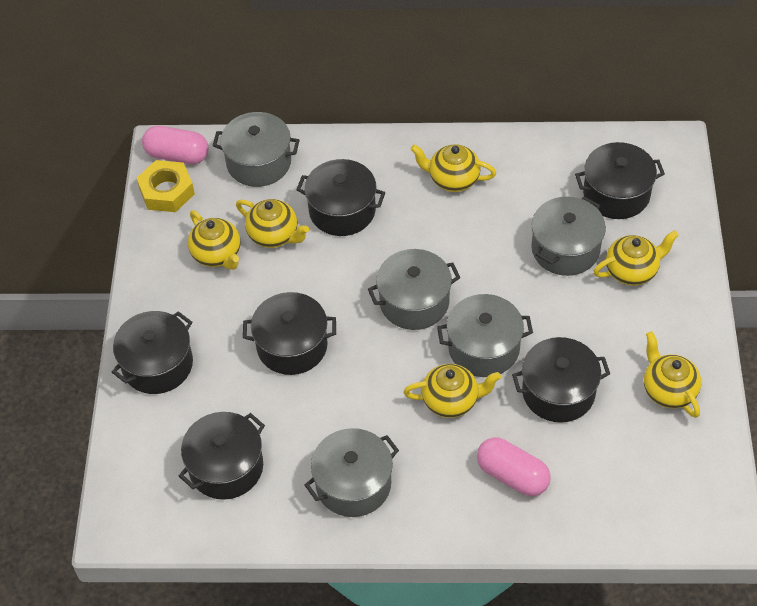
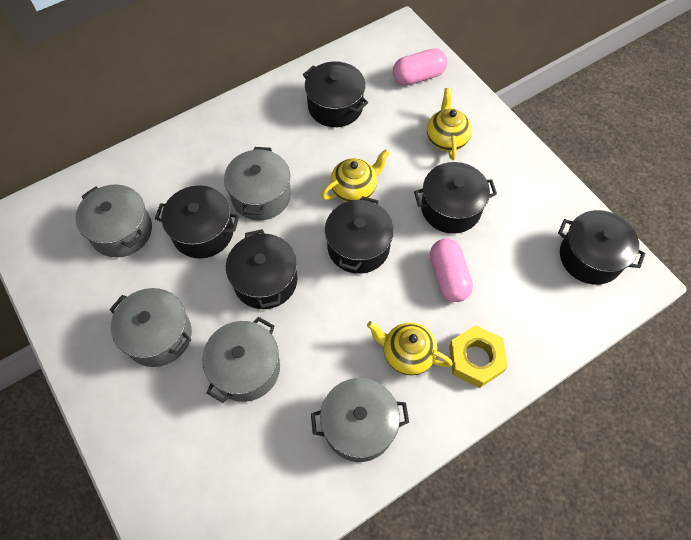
yellow teapot: [188,210,240,270] [236,199,309,248] [404,364,501,418] [410,144,496,192] [593,230,679,286] [644,332,701,418] = 6 -> [321,149,390,202] [367,321,453,375] [427,88,472,160] = 3

